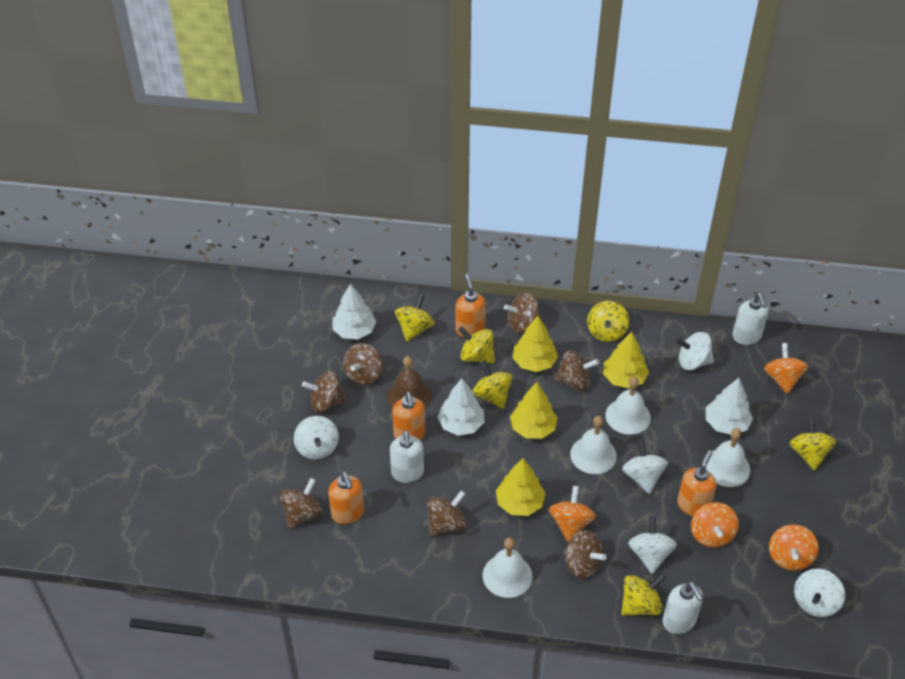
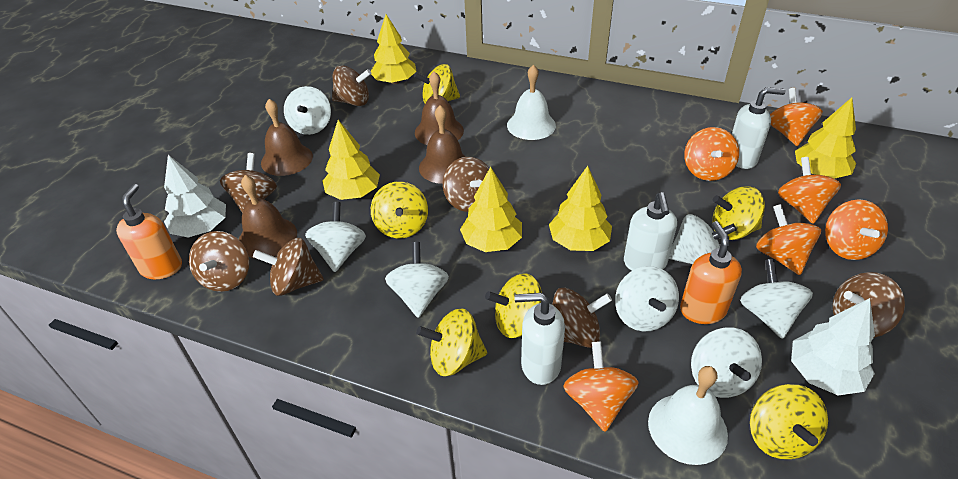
brown bell: [387,356,432,408] = 1 -> [239,175,297,258] [261,99,313,176] [415,72,464,145] [419,105,466,184] = 4
orange soap dispenser: [328,472,364,524] [392,392,425,440] [456,274,486,338] [677,450,717,516] = 4 -> [116,184,182,279] [680,221,742,324] = 2
orange spinning top: [549,486,596,542] [691,502,739,548] [764,343,808,394] [769,525,819,571] = 4 -> [563,341,639,432] [684,127,739,181] [756,204,821,275] [770,88,823,146] [778,157,841,224] [825,199,888,260] = 6
white bell: [483,538,532,598] [570,416,617,474] [605,377,651,435] [706,428,750,487] = 4 -> [507,65,556,140] [648,366,728,465] = 2
white spinning top: [294,416,339,460] [622,440,668,494] [628,516,677,574] [676,332,714,370] [794,569,845,617] = 5 -> [284,86,331,135] [305,202,366,272] [385,242,449,318] [615,266,679,331] [669,214,737,264] [691,327,762,398] [740,259,813,339] = 7
white tree: [332,284,376,339] [437,378,485,436] [706,378,753,435] = 3 -> [164,155,226,237] [791,298,875,395] = 2
yellow tree: [496,458,546,516] [510,382,558,439] [512,316,558,372] [603,332,649,389] = 4 -> [323,120,380,200] [371,14,417,84] [460,166,522,252] [549,166,612,251] [795,97,856,179] = 5

